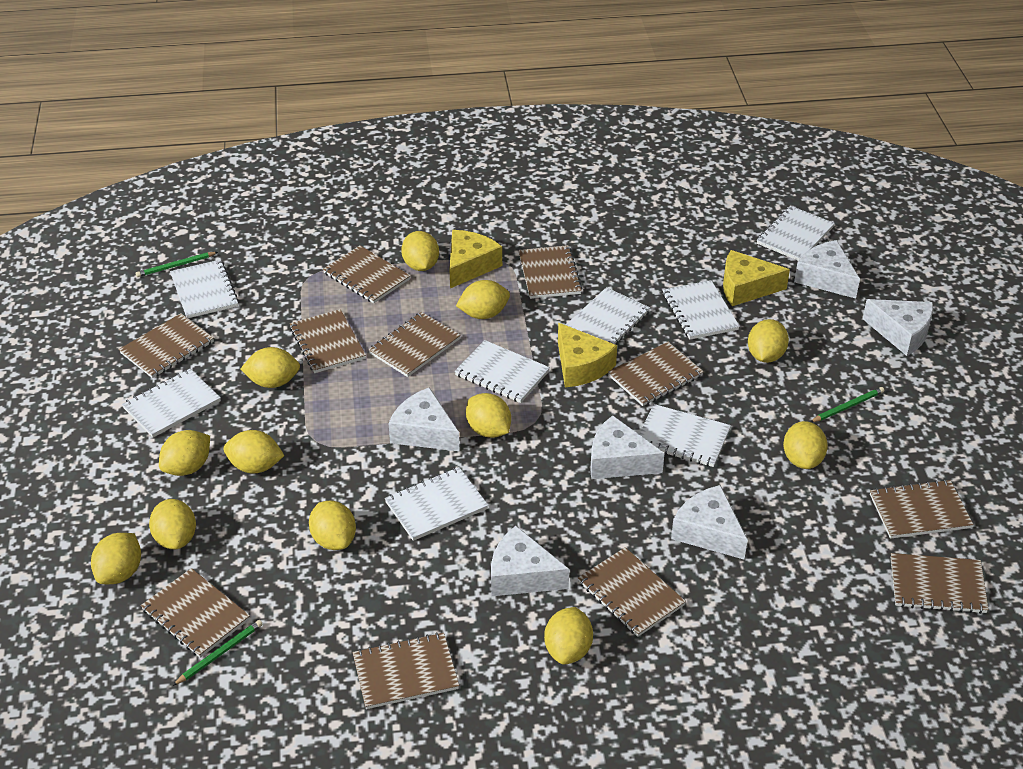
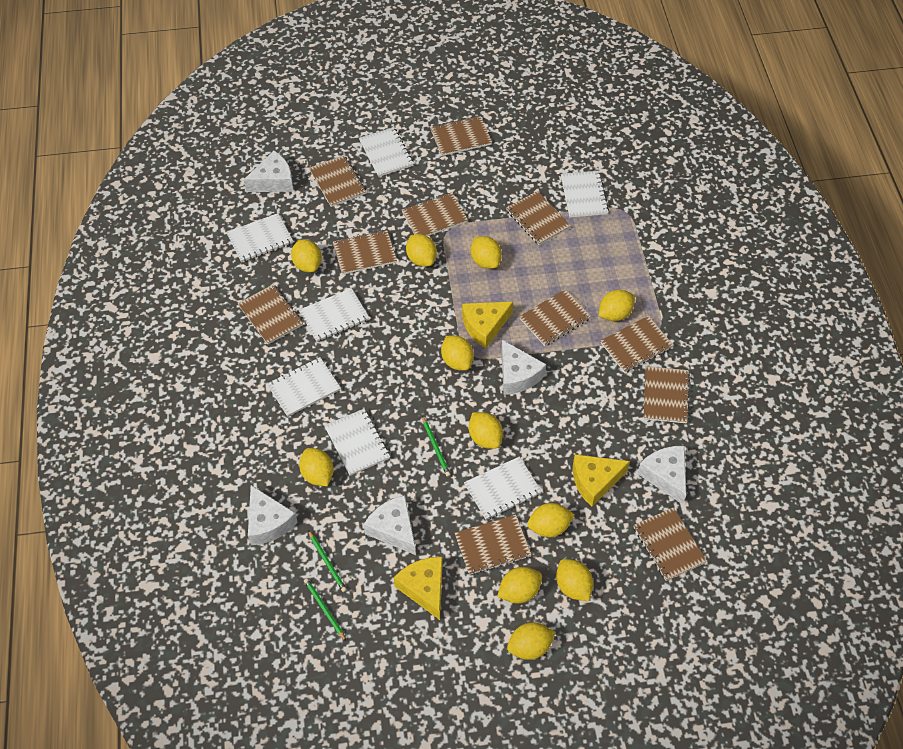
white cheese: [389,387,460,451] [491,526,569,596] [590,415,665,479] [671,485,748,559] [794,240,860,298] [863,299,933,356] = 6 -> [244,151,293,192] [248,485,298,545] [364,495,416,555] [501,340,546,395] [637,446,686,505] = 5
white notebook: [122,369,221,438] [170,259,239,318] [385,467,488,541] [454,340,550,403] [566,287,650,344] [639,404,731,467] [663,280,740,340] [757,206,835,261] = 8 -> [226,213,293,262] [267,357,341,417] [299,288,369,342] [324,409,390,476] [359,127,414,177] [464,456,542,520] [561,171,609,218] = 7
yellow lemon: [91,533,141,584] [149,499,196,549] [159,430,210,476] [223,430,285,474] [241,347,300,388] [309,501,356,550] [401,231,439,271] [456,280,510,319] [466,393,511,438] [544,607,593,665] [748,319,789,363] [783,421,828,469] = 12 -> [291,239,322,272] [299,448,334,486] [406,234,437,267] [441,336,474,370] [469,412,503,449] [471,236,502,269] [497,567,542,603] [507,622,556,660] [527,503,575,537] [556,559,593,601] [599,290,635,321] = 11

